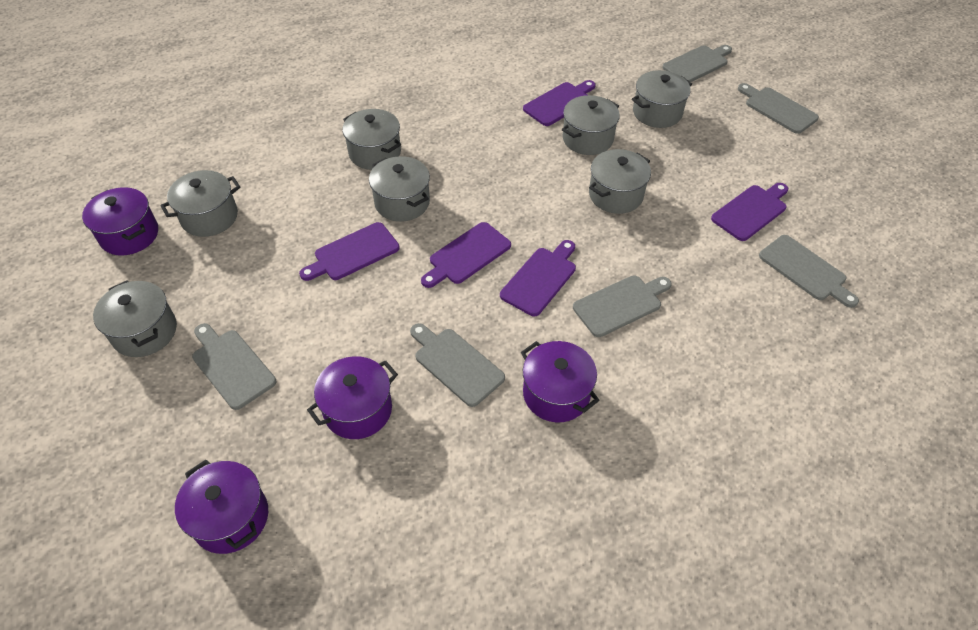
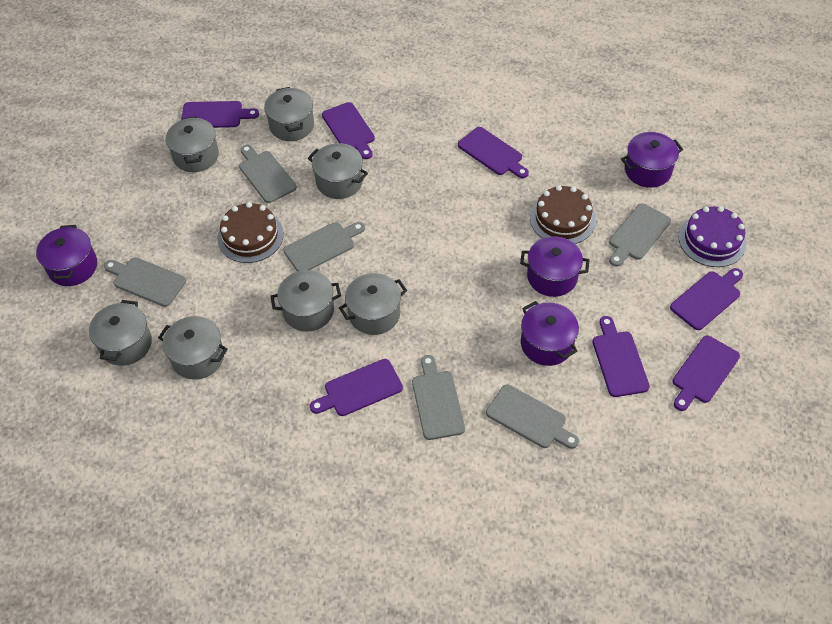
brown cake: none = 0 -> [217,202,284,263] [530,185,596,244] = 2
purple cake: none = 0 -> [679,206,747,267] = 1
purple cutting board: [299,222,400,281] [421,222,511,288] [500,240,576,316] [523,80,596,126] [711,183,788,241] = 5 -> [181,101,259,128] [310,359,403,416] [322,102,375,159] [458,127,529,178] [592,316,650,397] [670,268,743,330] [673,335,740,411] = 7

